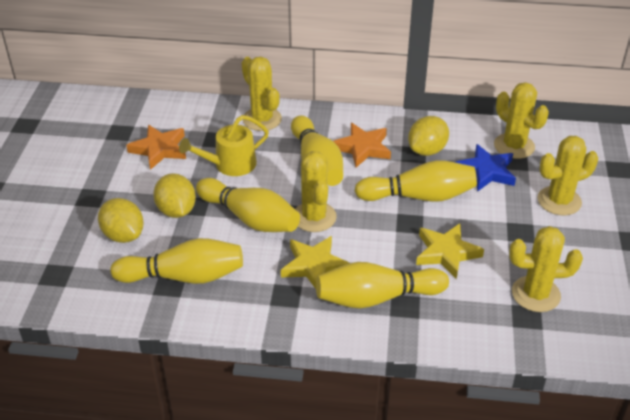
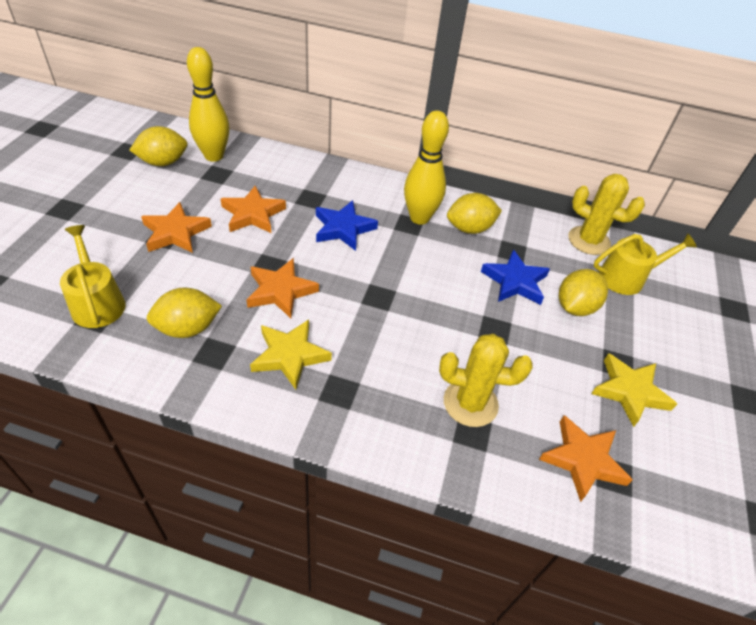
blue star: [455,144,516,191] = 1 -> [316,200,378,251] [481,250,550,305] = 2
orange star: [126,125,186,170] [333,123,391,167] = 2 -> [141,202,212,253] [221,186,286,233] [247,258,319,318] [539,415,633,502] = 4
yellow bowling pin: [110,238,243,284] [196,178,300,232] [291,115,343,186] [316,262,449,308] [355,160,477,202] = 5 -> [187,47,229,162] [404,110,449,225] = 2
yellow cactus: [242,57,282,131] [295,151,337,232] [494,82,549,159] [509,226,583,312] [537,136,598,216] = 5 -> [439,334,533,427] [568,174,645,255] = 2
yellow lemon: [98,198,144,243] [153,173,196,218] [408,116,449,156] = 3 -> [130,126,188,166] [147,288,222,338] [447,193,502,234] [559,269,608,316] = 4
yellow watering can: [179,115,269,176] = 1 -> [60,225,126,328] [594,233,697,295] = 2

